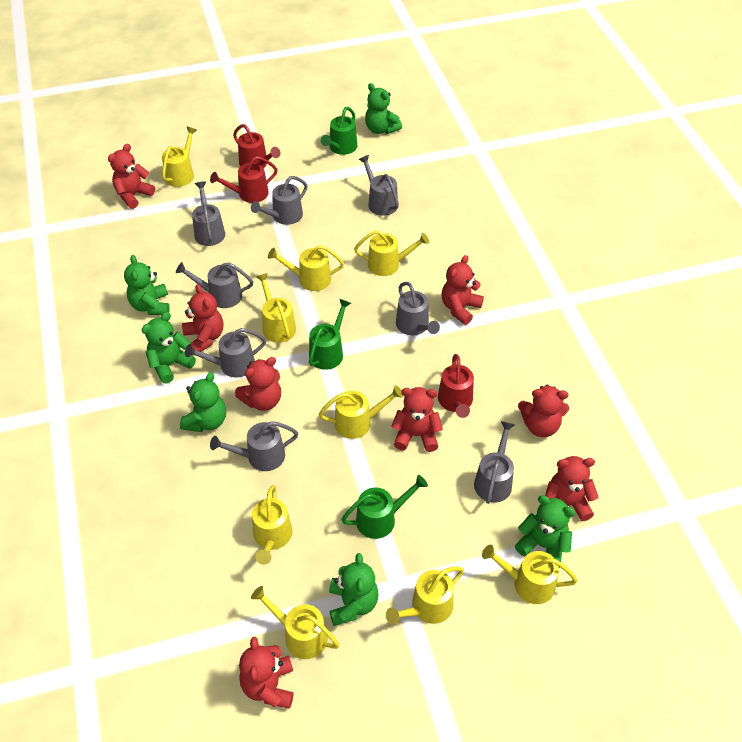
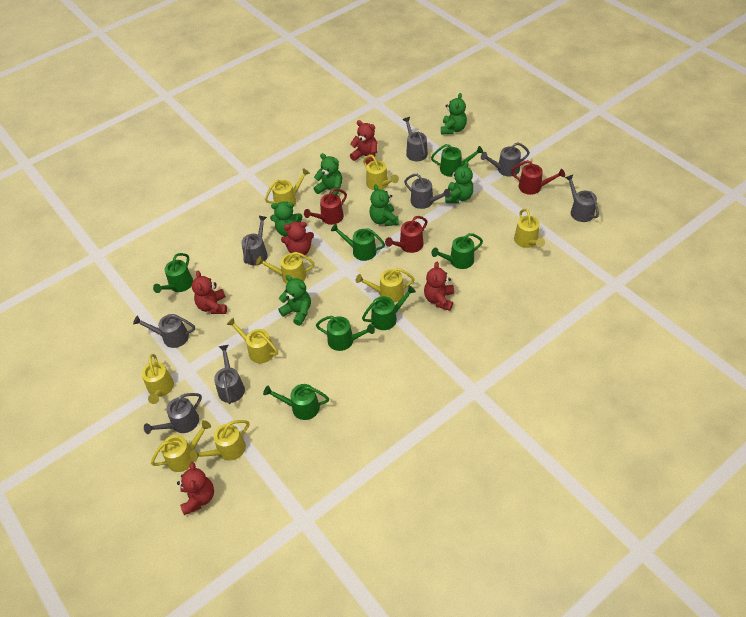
green watering can: [309,299,351,370] [321,107,357,155] [341,475,428,539] = 3 -> [153,253,193,293] [263,384,329,420] [316,316,375,351] [331,224,385,261] [362,285,416,330] [431,144,483,177] [431,233,483,269] = 7
red teddy bear: [108,144,155,209] [182,284,223,352] [235,357,281,411] [239,637,294,709] [391,387,443,452] [442,255,484,325] [518,385,569,437] [545,456,599,521] = 8 -> [177,462,214,515] [192,271,227,314] [281,222,314,255] [350,120,377,164] [424,262,454,311] = 5

